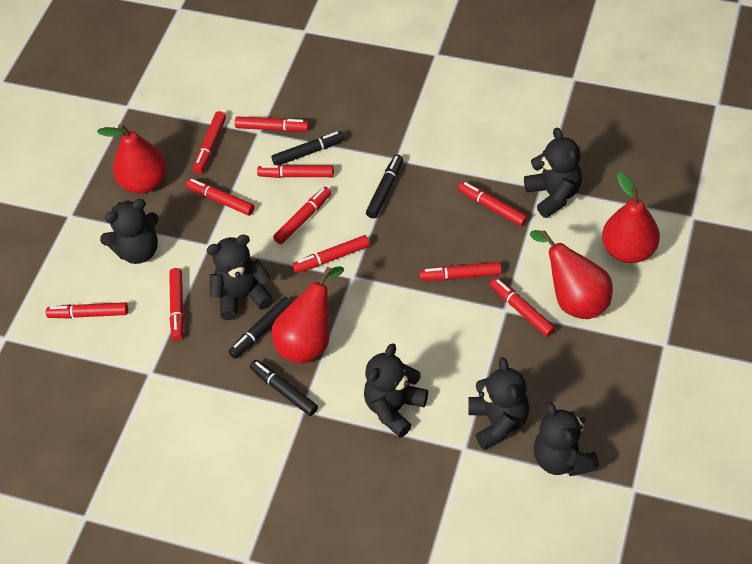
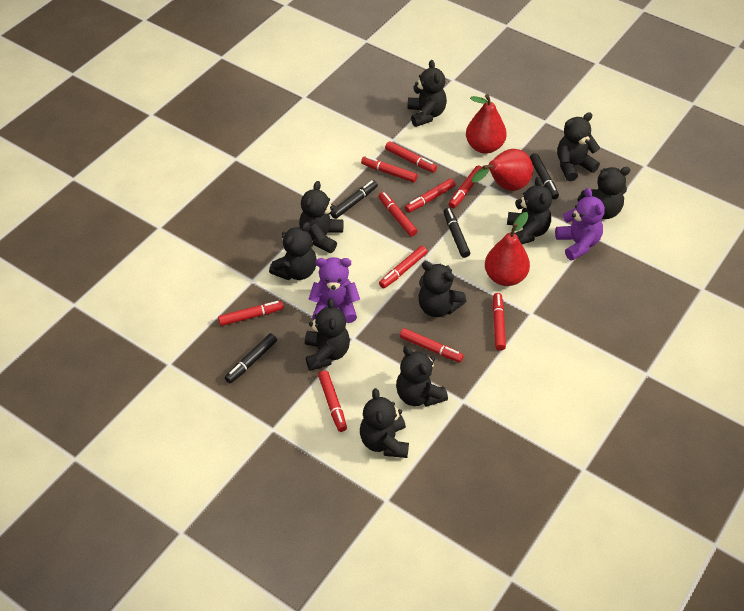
black teddy bear: [100,199,158,264] [206,235,273,320] [364,343,428,438] [468,357,529,450] [524,128,582,218] [533,402,599,476] = 6 -> [269,222,317,280] [299,181,343,253] [305,298,350,371] [360,388,409,458] [396,346,448,407] [407,60,447,127] [418,261,466,317] [507,177,552,244] [557,112,600,182] [577,167,630,219] = 10
purple teddy bear: none = 0 -> [309,257,360,323] [555,188,605,261] = 2
red marker: [46,302,128,319] [169,268,184,341] [186,178,255,216] [193,111,226,174] [235,116,309,132] [257,165,334,178] [273,187,331,244] [293,235,370,273] [420,262,502,281] [458,181,528,227] [490,278,555,337] = 11 -> [218,301,284,326] [318,371,347,432] [361,156,417,183] [378,192,417,236] [379,246,427,288] [385,141,437,173] [400,328,464,362] [405,178,455,213] [448,165,482,208] [493,293,506,351] = 10
red pear: [97,124,167,194] [272,266,344,364] [530,230,613,319] [602,172,660,263] = 4 -> [466,94,507,154] [472,149,533,191] [485,212,530,286] = 3

